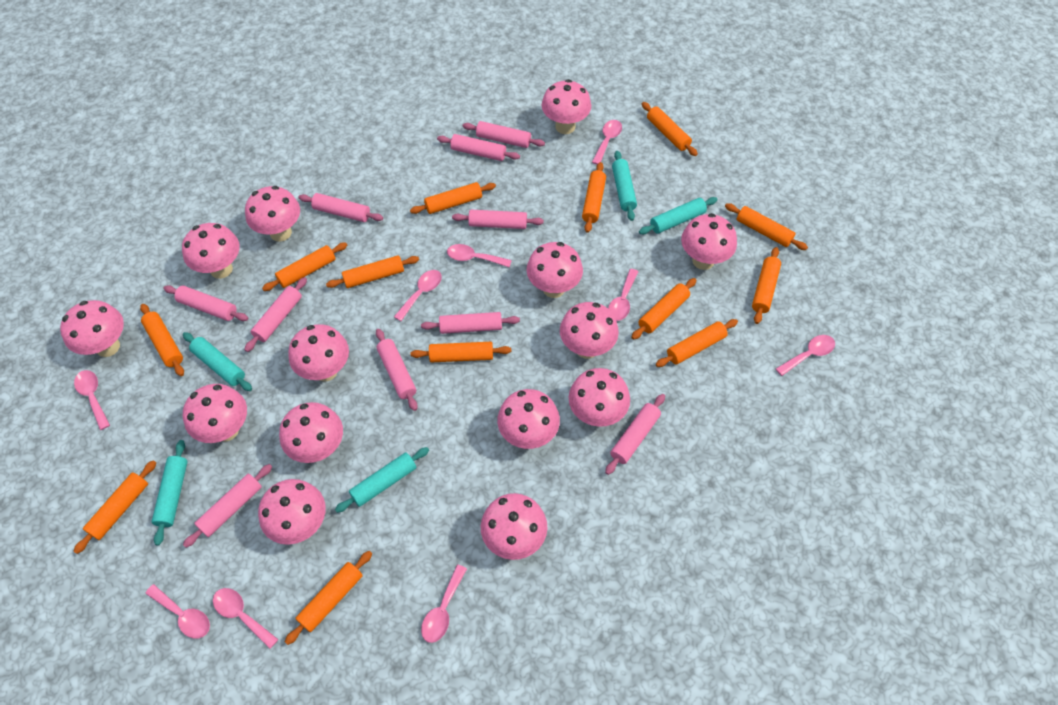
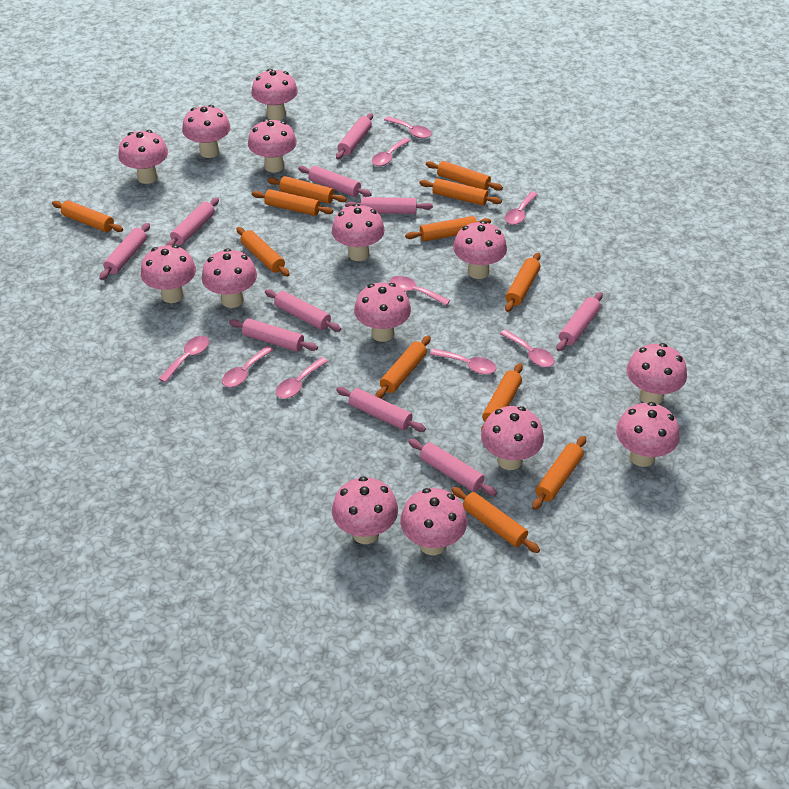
orange rolling pin: [73,460,156,554] [140,304,184,376] [262,242,347,291] [285,551,372,645] [326,255,419,288] [410,182,496,214] [410,342,511,362] [582,162,606,233] [631,278,697,340] [642,102,698,156] [656,319,738,367] [725,203,808,250] [752,247,781,324] = 13 -> [52,200,123,232] [236,227,290,276] [252,189,333,216] [267,176,347,204] [375,336,431,399] [405,216,491,241] [419,178,502,206] [426,161,503,191] [452,487,540,553] [481,363,523,431] [505,252,541,312] [532,436,586,510] = 12
turquoise rolling pin: [152,440,187,546] [183,332,252,391] [335,447,429,513] [612,151,637,221] [639,197,717,234] = 5 -> none = 0

